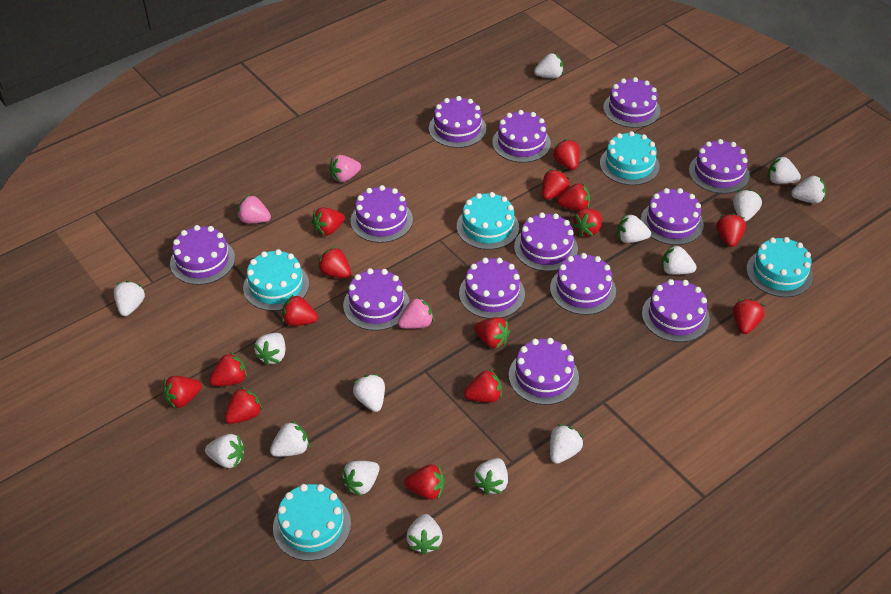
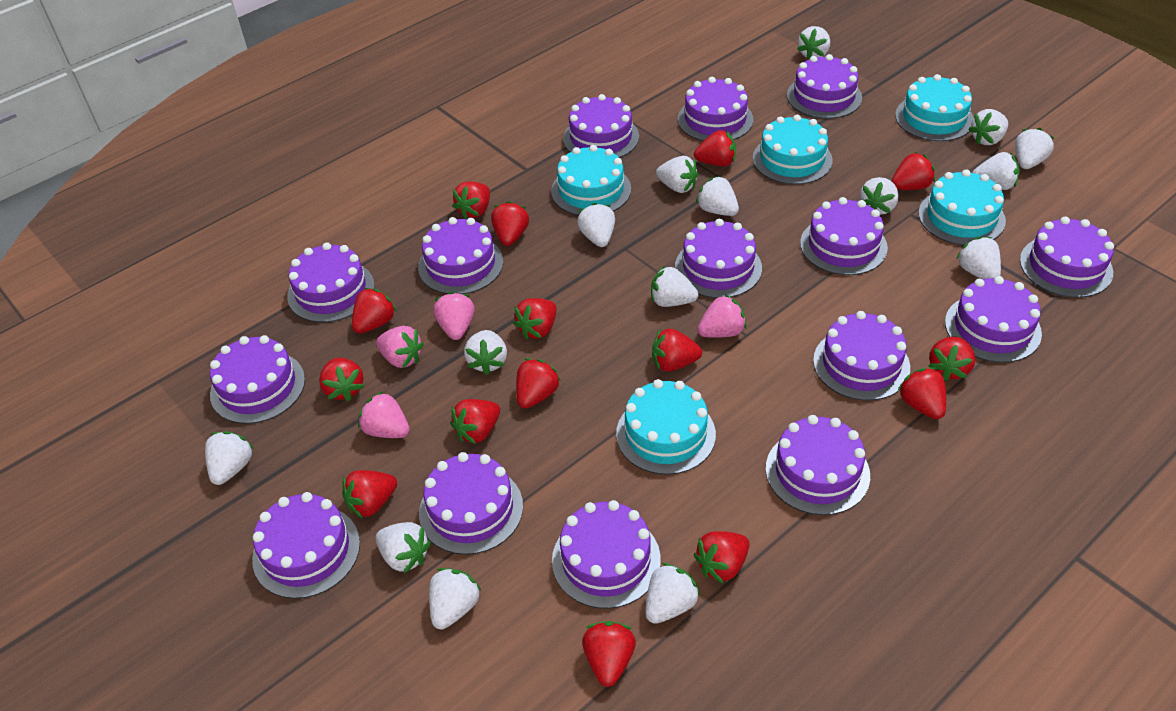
pink strawberry: [237,195,271,223] [329,155,361,182] [398,297,434,329] = 3 -> [359,391,410,438] [376,326,424,368] [433,292,475,340] [697,295,747,338] = 4
purple cake: [170,225,235,285] [343,268,410,331] [351,185,413,243] [429,96,486,148] [459,258,525,319] [492,110,551,163] [509,338,579,405] [514,212,578,271] [550,253,616,315] [603,77,660,128] [641,188,704,245] [642,279,710,342] [689,139,750,194] = 13 -> [210,335,305,424] [252,492,360,599] [287,242,375,323] [418,217,503,294] [419,452,523,555] [552,500,661,609] [563,94,639,158] [675,219,762,298] [678,77,753,141] [766,415,870,515] [787,54,862,119] [800,197,888,275] [813,311,910,401] [945,276,1042,363] [1020,217,1114,298] = 15

